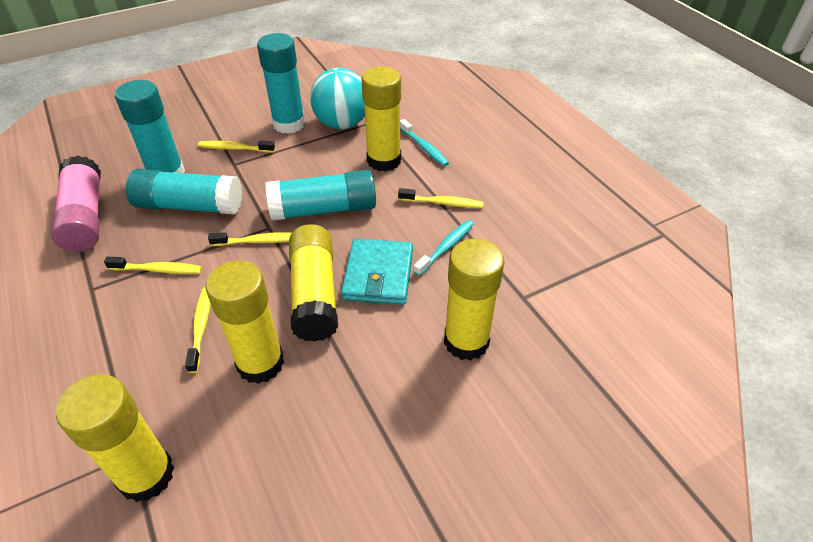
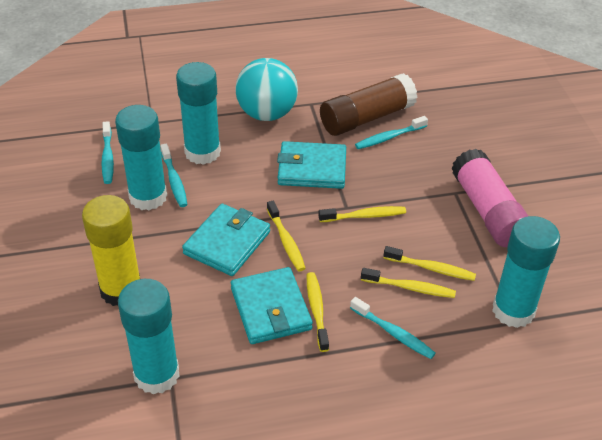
brown glue stick: none = 0 -> [320,73,417,136] = 1
turquoise toothbrush: [400,119,449,166] [413,220,474,276] = 2 -> [101,121,114,184] [160,143,187,207] [350,297,436,359] [355,116,428,149] = 4
turquoise wallet: [341,238,413,305] = 1 -> [182,204,270,276] [231,267,313,344] [277,141,346,189] = 3
yellow glue stick: [56,374,174,502] [206,260,284,384] [289,224,338,342] [361,66,401,172] [444,239,504,361] = 5 -> [82,195,140,306] = 1

